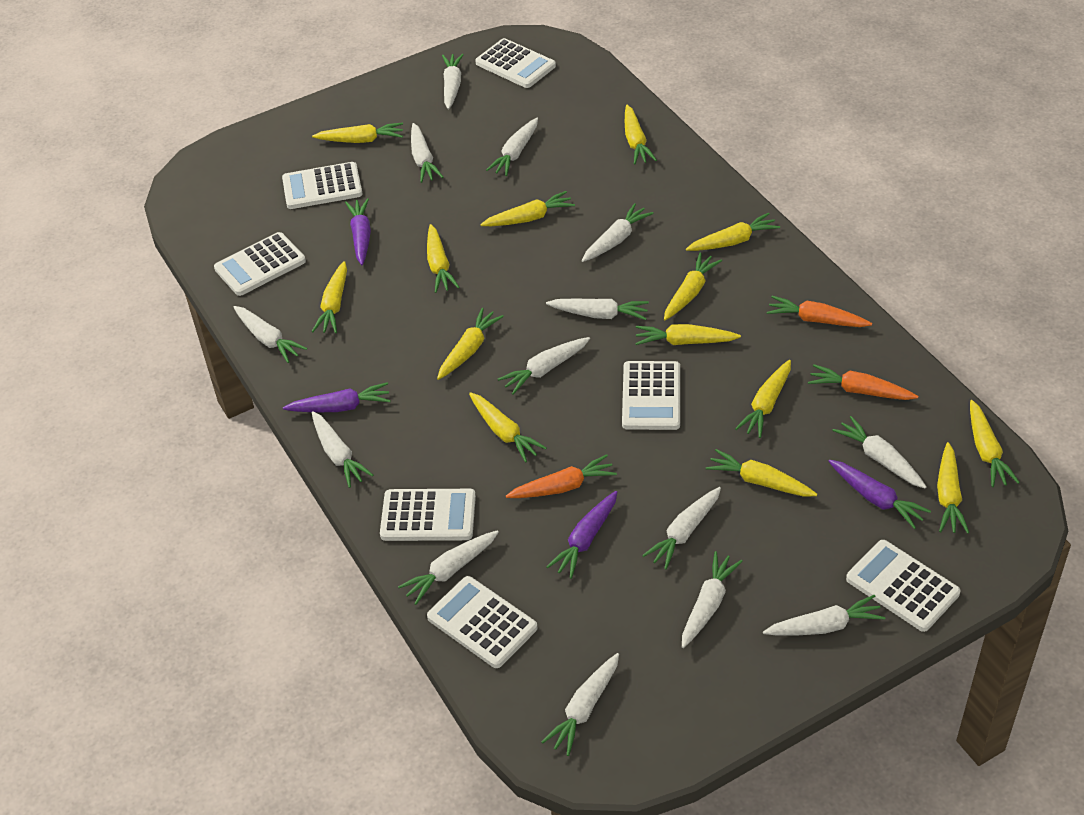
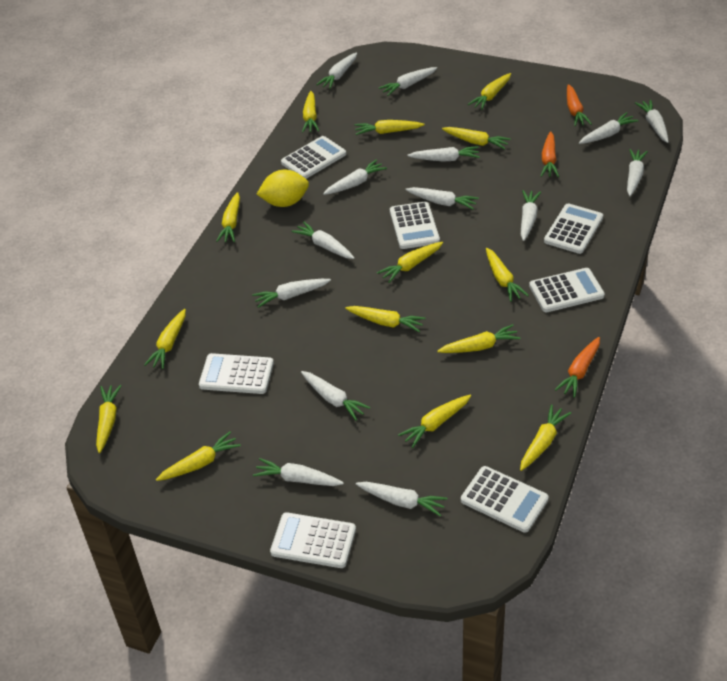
purple carrot: [283,382,391,412] [345,198,371,265] [546,491,617,579] [828,460,931,529] = 4 -> none = 0
yellow lemon: none = 0 -> [257,170,309,207] = 1

